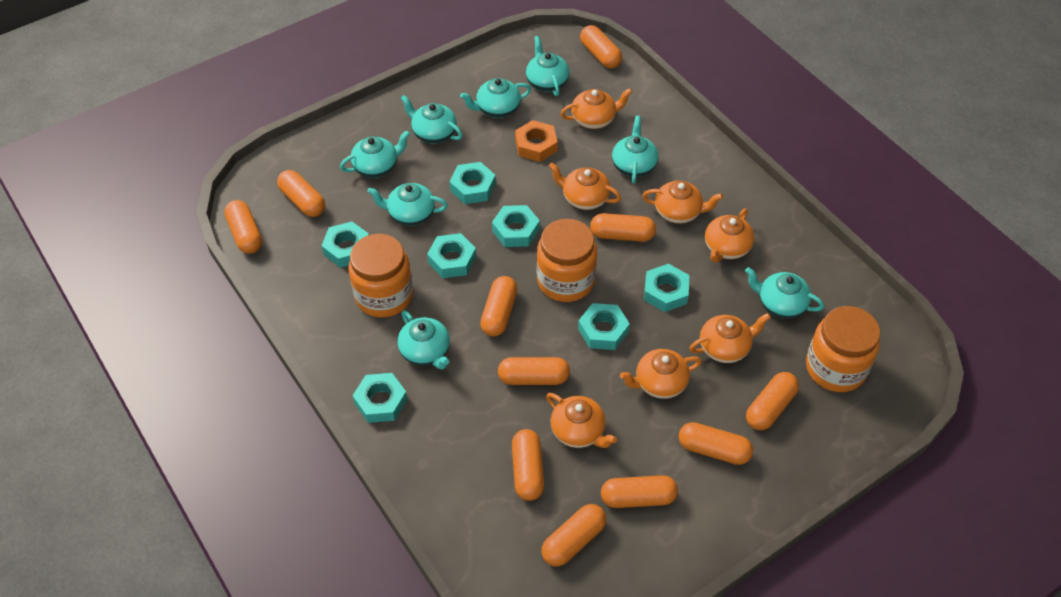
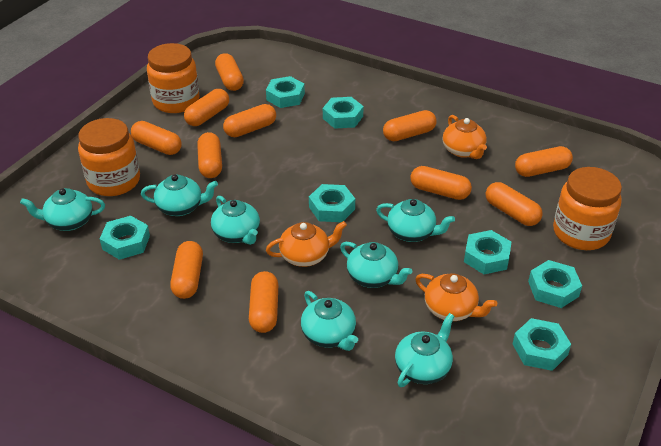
orange nut: [515,120,558,162] = 1 -> none = 0
orange teapot: [546,393,617,448] [548,163,621,210] [560,88,632,129] [620,349,702,399] [642,181,723,224] [689,313,771,363] [705,208,754,263] = 7 -> [266,221,347,267] [415,273,497,321] [442,115,487,159] = 3
turquoise teapot: [340,130,410,178] [367,183,448,226] [398,310,450,370] [401,95,463,143] [460,78,531,118] [526,36,569,96] [612,116,658,184] [745,267,824,319] = 8 -> [20,188,105,231] [141,174,218,216] [211,195,260,245] [301,291,358,351] [340,242,412,288] [376,199,455,242] [395,313,454,387] = 7

